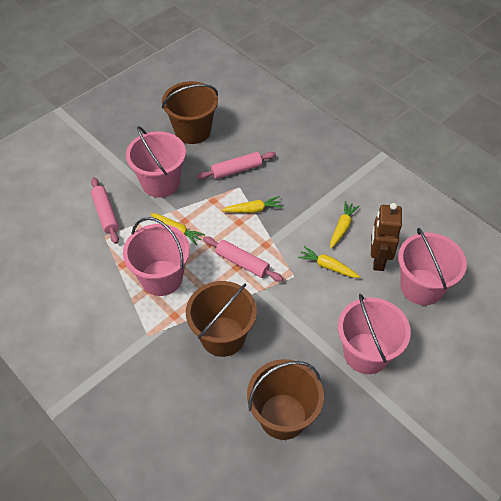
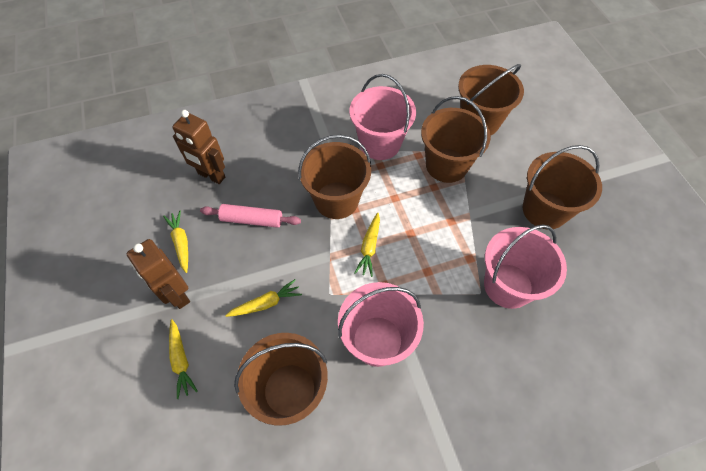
brown bucket: [162,81,218,144] [186,281,257,357] [247,359,324,440] = 3 -> [234,333,328,426] [298,135,371,219] [421,96,491,183] [458,64,524,135] [523,145,602,229] = 5
brown robot: [371,203,402,271] = 1 -> [126,239,190,309] [172,110,225,184] = 2
pink bucket: [123,217,190,296] [126,126,186,198] [338,294,411,374] [398,228,467,305] = 4 -> [338,282,424,367] [349,74,416,160] [484,225,567,309] = 3
pink rolling pin: [91,177,119,244] [196,152,276,180] [203,236,283,282] = 3 -> [200,204,301,228] = 1

